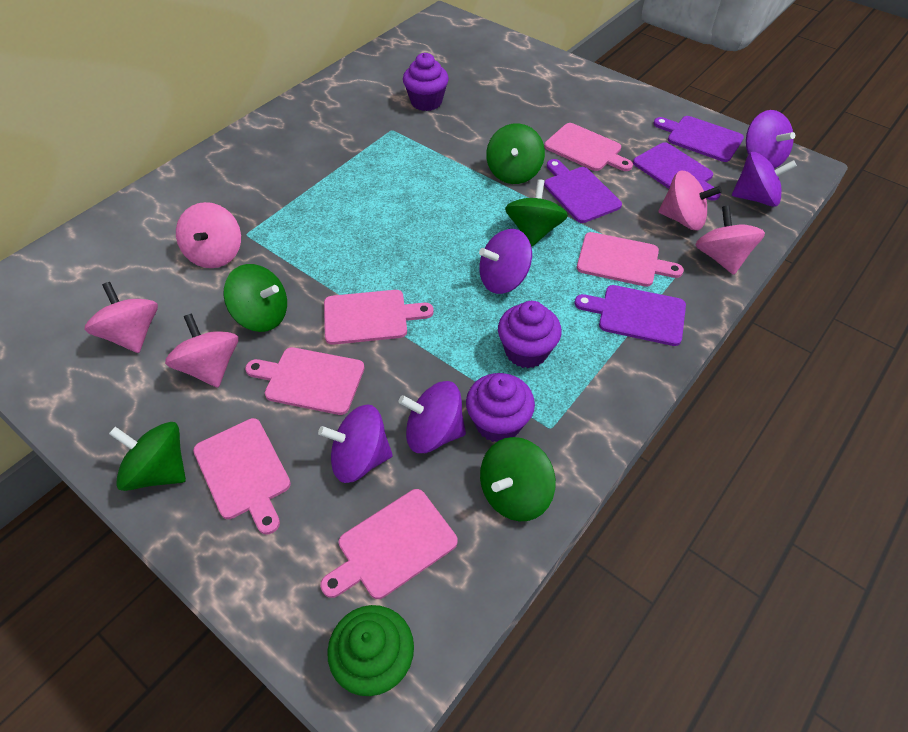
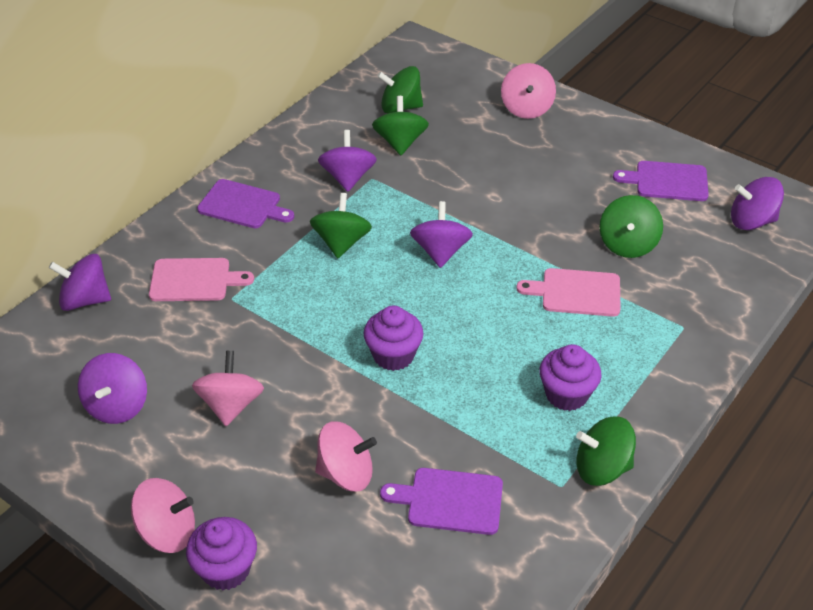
green cupcake: [327,605,414,696] = 1 -> none = 0
pink cutting board: [193,418,291,534] [245,347,365,415] [320,489,458,599] [324,290,434,345] [544,123,633,171] [577,232,684,287] = 6 -> [149,258,254,301] [516,268,621,317] = 2
pink spinning top: [84,282,158,353] [165,313,239,388] [176,202,241,268] [658,170,722,230] [695,205,765,275] = 5 -> [131,478,195,553] [192,351,264,426] [315,421,377,492] [501,63,556,119] = 4
purple cutting board: [544,159,622,223] [575,285,686,346] [633,142,721,201] [653,116,744,162] = 4 -> [197,179,294,228] [380,468,503,535] [613,161,709,201] = 3

